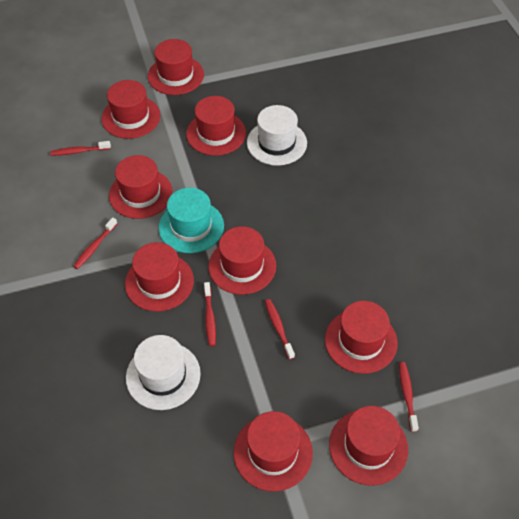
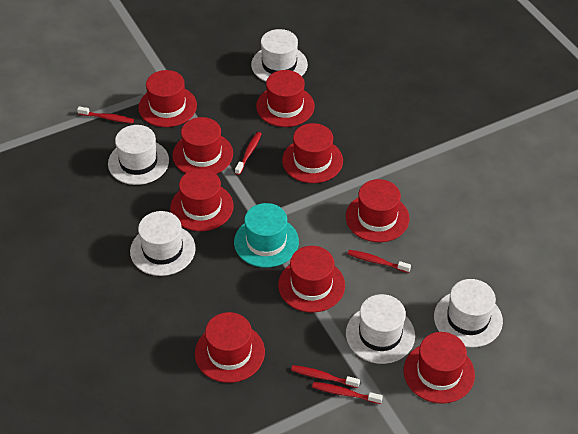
white hat: [126,335,201,410] [247,105,307,166] = 2 -> [108,125,169,185] [130,211,196,276] [251,29,308,82] [346,294,415,364] [434,279,503,348] = 5

